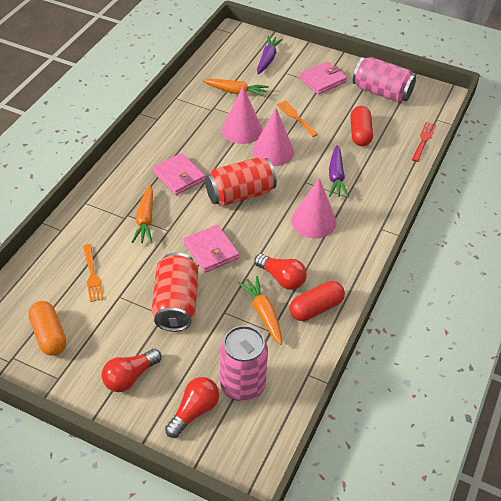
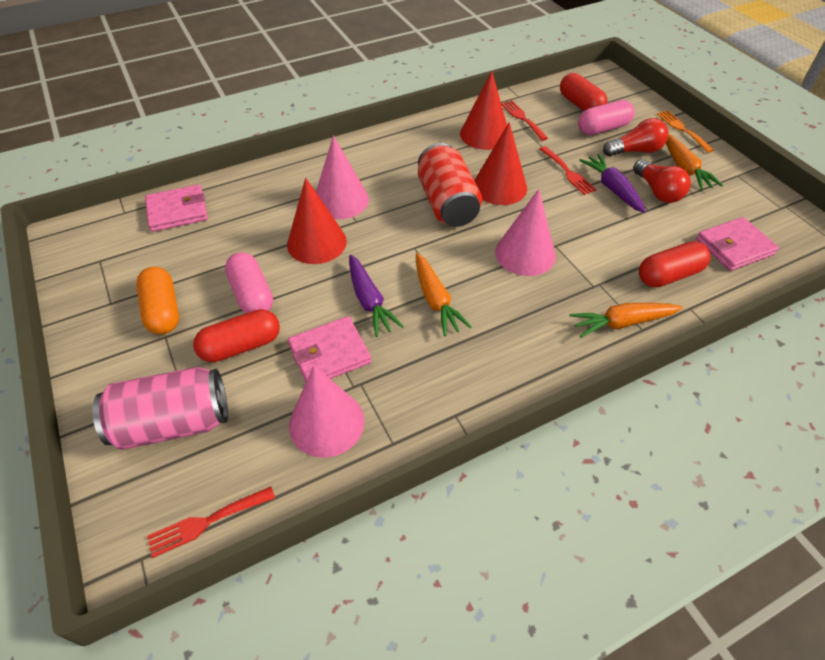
orange fork: [83,244,104,302] [277,100,318,137] = 2 -> [657,110,714,153] = 1
pink can: [220,325,268,402] [353,57,416,103] = 2 -> [93,367,228,450] = 1
pink capsule: none = 0 -> [225,252,273,313] [578,100,635,135] = 2
red can: [152,252,198,332] [205,158,277,206] = 2 -> [418,143,482,227] = 1
red capsule: [290,281,345,321] [350,106,373,146] = 2 -> [193,309,280,362] [560,73,608,111] [639,241,711,287] = 3
red cone: none = 0 -> [287,178,347,264] [460,71,507,150] [474,122,527,205] = 3
red fork: [412,122,436,162] = 1 -> [147,487,275,558] [501,100,548,141] [539,146,597,195] = 3
red light bulb: [102,349,161,392] [165,377,219,438] [254,254,307,290] = 3 -> [603,118,669,156] [633,159,691,203] = 2

